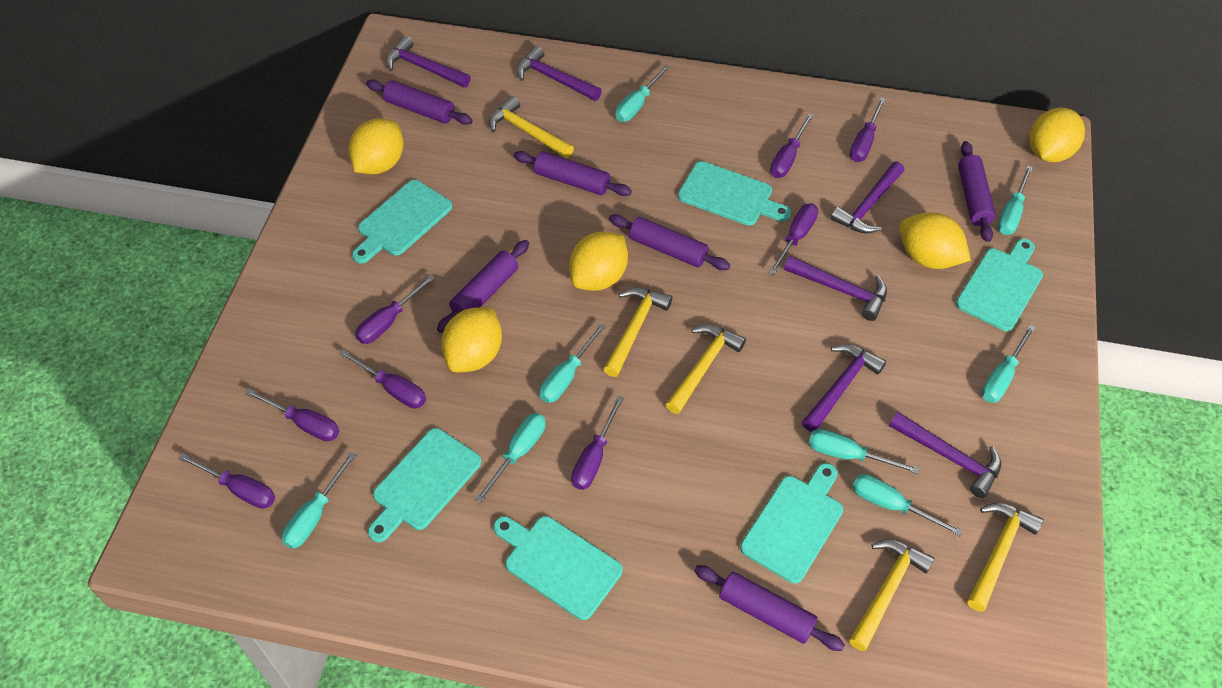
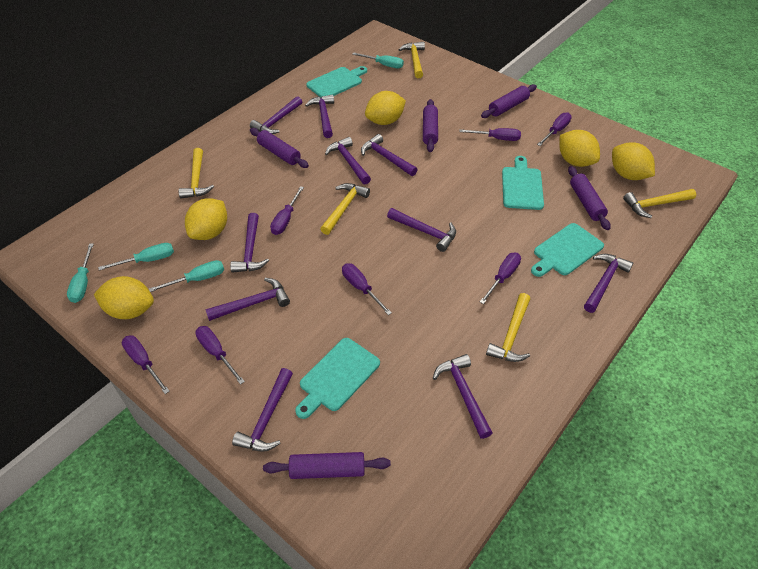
purple hammer: [386,36,471,88] [517,46,602,101] [784,256,887,321] [802,344,886,432] [831,161,904,234] [889,412,1001,498] = 6 -> [205,278,290,321] [230,213,269,273] [232,368,293,452] [250,96,302,134] [305,94,334,138] [325,137,371,184] [361,134,418,176] [387,208,456,252] [433,354,492,439] [584,254,633,313] = 10
purple rolling pin: [366,80,473,125] [437,240,529,333] [513,151,632,196] [609,214,730,270] [694,565,845,651] [958,141,996,242] = 6 -> [250,128,309,168] [263,452,391,479] [423,99,438,152] [481,84,537,118] [568,166,611,230] = 5
purple screwdriver: [178,453,275,509] [245,389,339,441] [339,350,426,408] [355,274,435,344] [571,396,624,490] [769,204,818,275] [770,113,814,178] [850,97,886,162] = 8 -> [122,335,170,394] [195,326,245,385] [270,186,304,235] [342,263,392,315] [459,128,521,141] [480,253,521,304] [537,112,572,146] = 7
turquoise cutting board: [352,180,453,263] [368,428,482,542] [493,516,623,620] [678,161,791,226] [740,463,843,583] [956,239,1043,331] = 6 -> [295,338,380,419] [306,66,367,98] [502,156,544,210] [531,223,604,277] = 4
turquoise screwdriver: [282,452,356,549] [475,413,546,503] [539,323,606,403] [615,65,670,122] [808,429,920,474] [852,474,963,536] [982,325,1035,403] [997,165,1033,235] = 8 -> [67,244,94,303] [98,243,174,271] [149,260,224,292] [352,52,404,68] = 4

